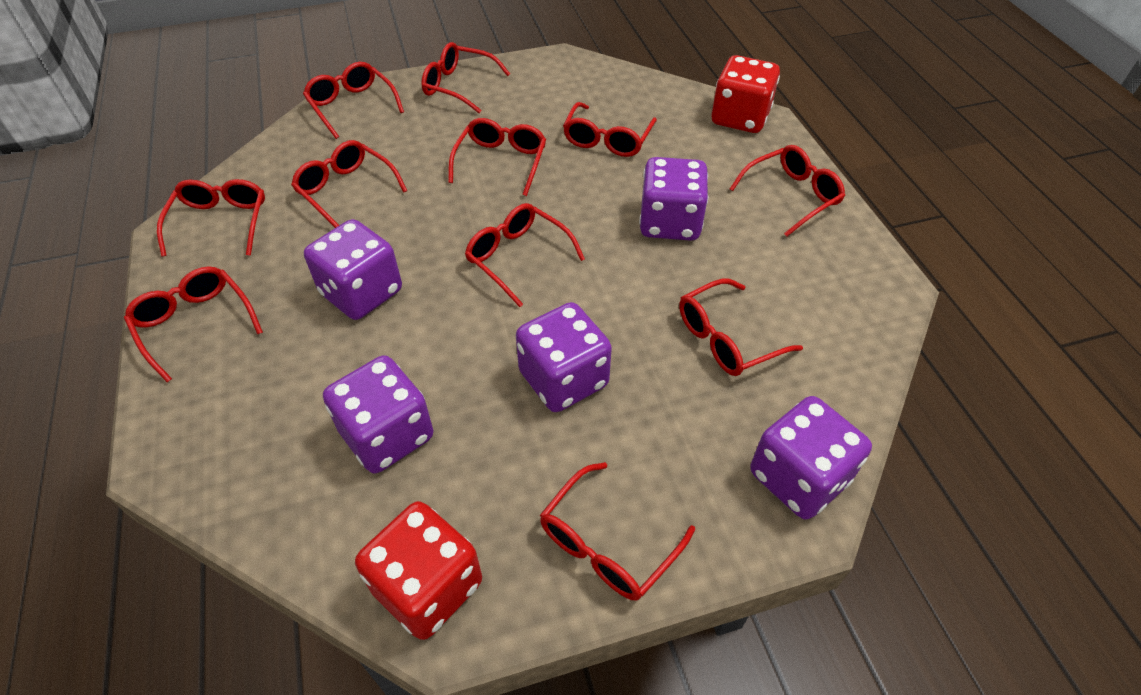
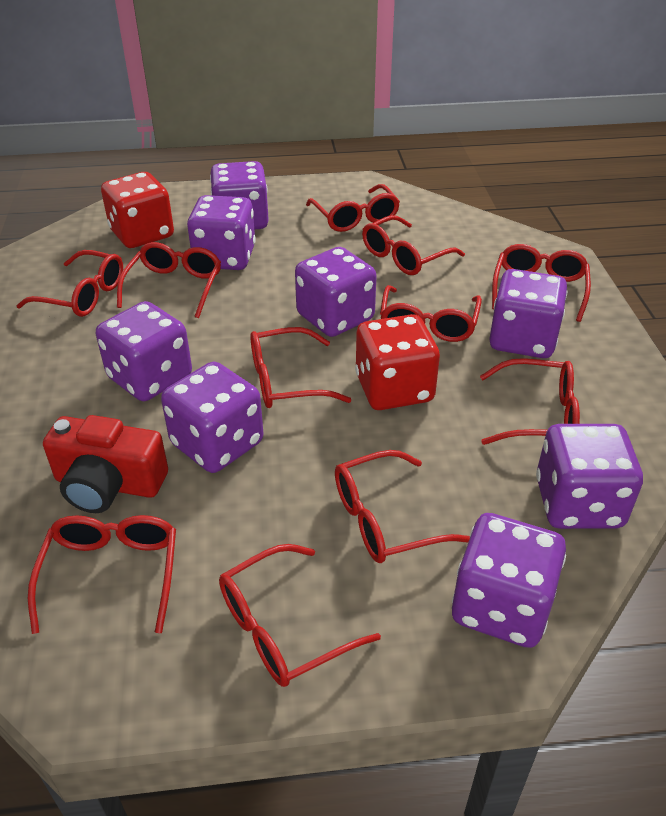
purple dice: [304,219,402,320] [323,355,433,474] [516,302,612,412] [639,157,708,241] [750,396,872,520] = 5 -> [96,301,192,401] [161,361,264,473] [187,195,256,270] [210,161,269,230] [295,247,377,337] [452,513,566,648] [489,269,567,358] [536,424,643,529] = 8
red camera: none = 0 -> [43,415,168,513] = 1

